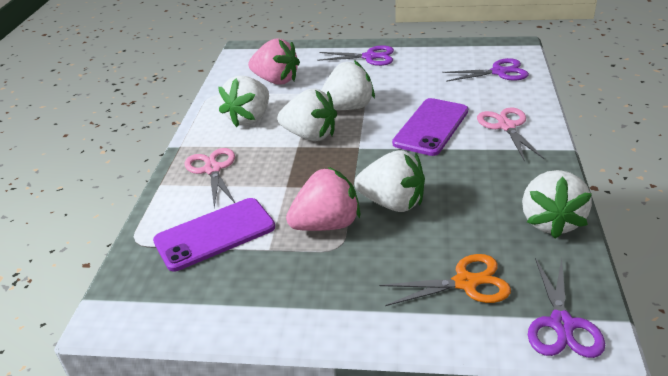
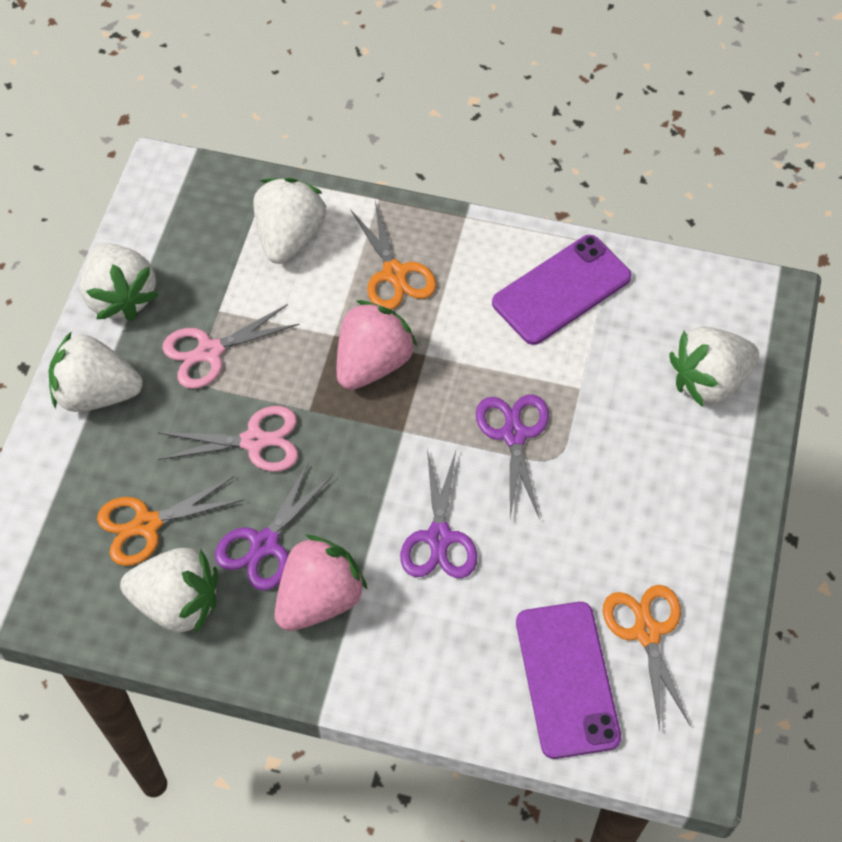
orange scissors: [379,254,511,306] = 1 -> [97,476,244,566] [350,201,436,310] [602,585,691,731] = 3

